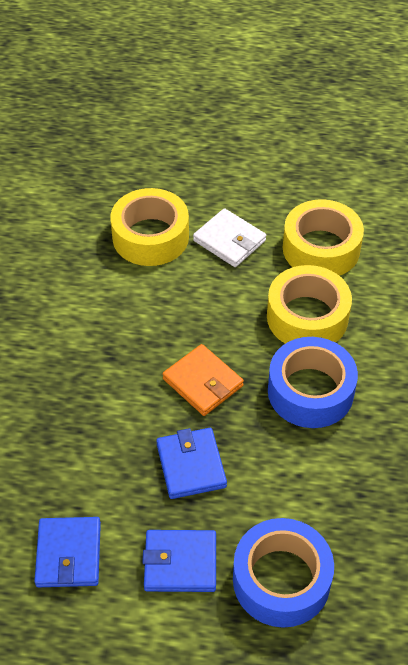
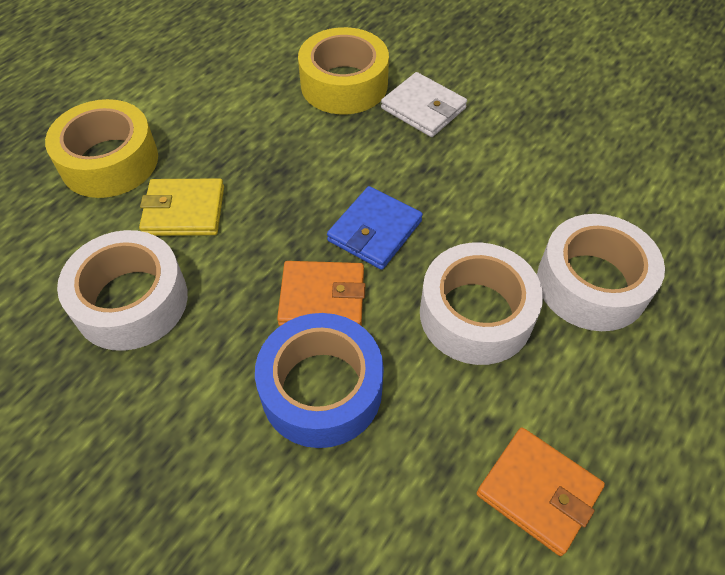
blue tape: [233,518,334,628] [268,337,358,428] = 2 -> [255,313,384,448] = 1
blue wallet: [34,517,101,587] [142,530,216,592] [156,428,227,499] = 3 -> [327,186,423,270] = 1
orange wallet: [162,344,244,416] = 1 -> [277,261,366,326] [476,427,605,556] = 2
white tape: none = 0 -> [57,230,188,351] [420,243,543,365] [537,214,665,331] = 3
yellow tape: [110,188,189,266] [267,265,352,344] [283,199,364,276] = 3 -> [45,99,158,198] [298,27,389,114] = 2
yellow wallet: none = 0 -> [139,178,224,236] = 1

